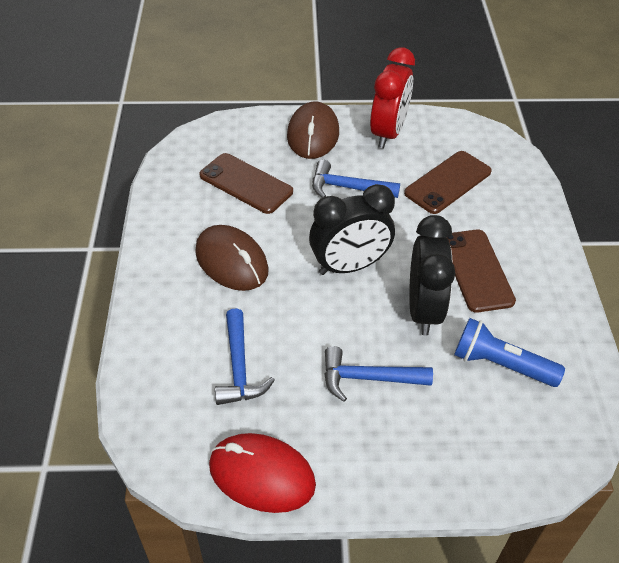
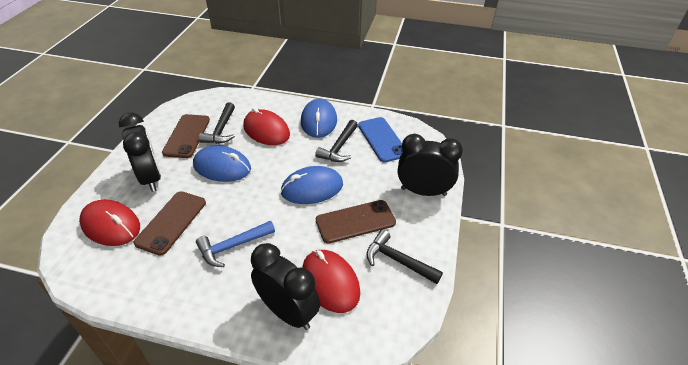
black clock: [309,184,395,275] [409,215,455,335] = 2 -> [119,113,161,192] [251,243,320,330] [398,134,463,196] = 3
black hammer: none = 0 -> [199,102,235,144] [315,120,358,162] [366,230,443,284] = 3
blue flashlight: [454,318,565,387] = 1 -> none = 0
blue hammer: [215,308,275,405] [312,160,400,198] [324,346,433,402] = 3 -> [196,221,275,267] = 1
blue mouse: none = 0 -> [193,145,251,182] [280,166,343,204] [301,99,337,138] = 3
blue phone: none = 0 -> [358,117,403,162] = 1
brown mouse: [195,225,269,291] [287,101,339,159] = 2 -> none = 0
red clock: [370,47,415,149] = 1 -> none = 0
red mouse: [209,433,316,513] = 1 -> [79,200,140,246] [243,108,290,145] [302,250,360,313] = 3

